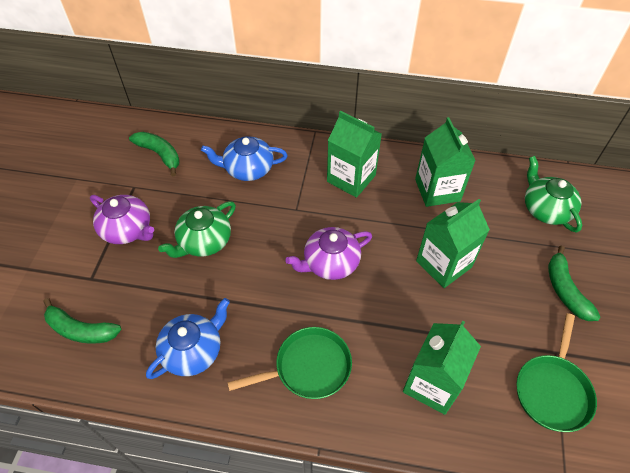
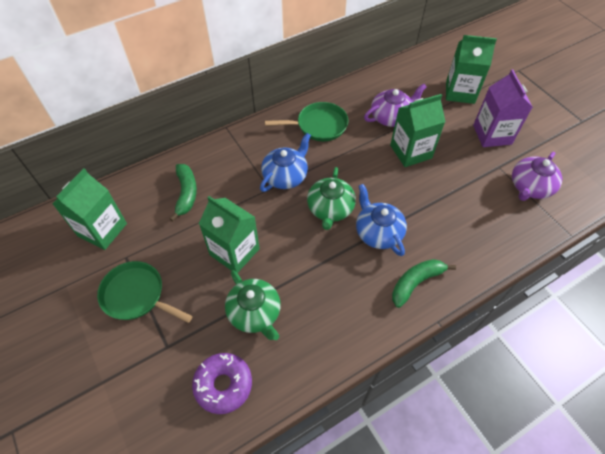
green banana: [43,298,121,344] [129,132,180,176] [548,246,601,321] = 3 -> [170,164,197,221] [392,259,456,308] = 2
purple carton: none = 0 -> [473,69,532,147] = 1
purple donut: none = 0 -> [192,353,252,414] = 1

